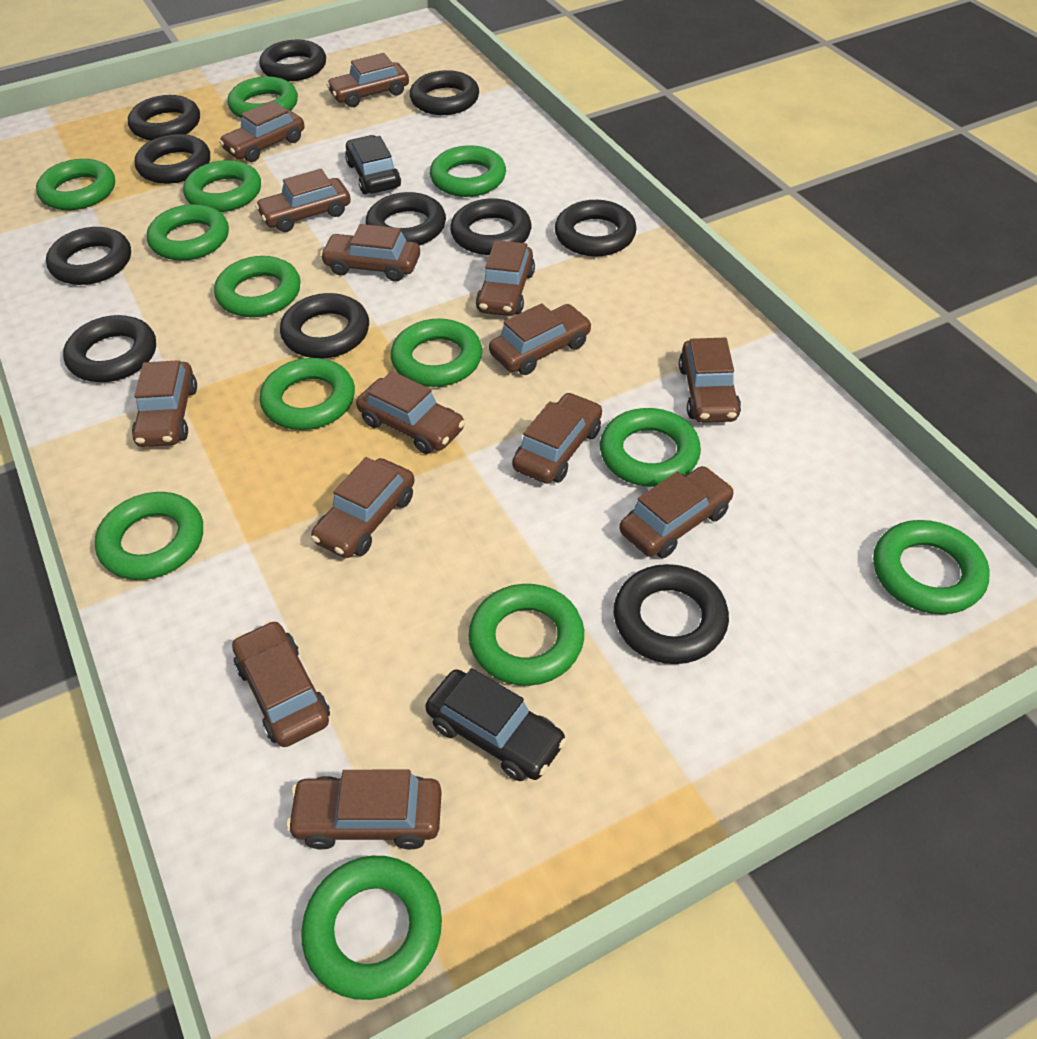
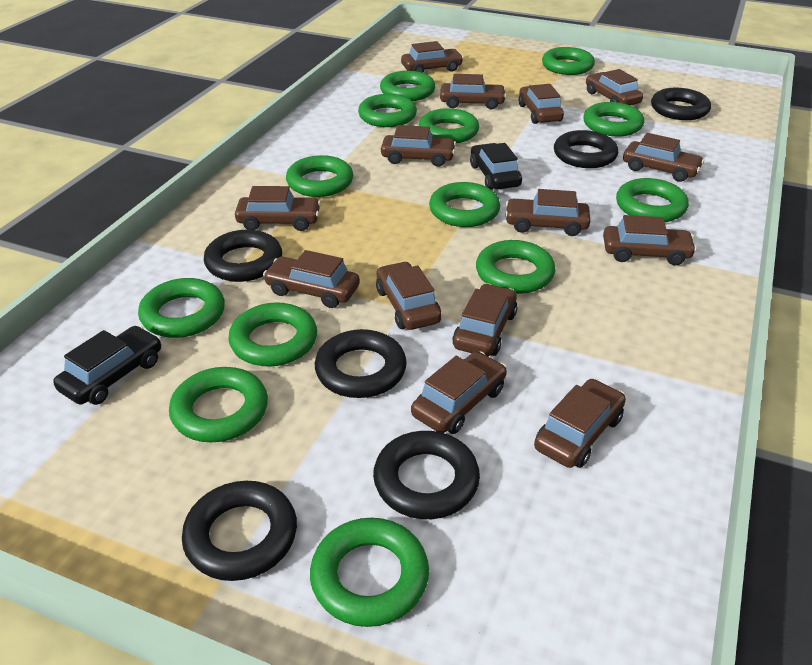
black ring: [46,227,131,285] [63,315,156,382] [128,95,200,141] [135,134,210,184] [259,40,326,81] [280,293,369,359] [366,192,446,246] [410,70,479,115] [450,199,531,255] [555,200,637,257] [614,564,729,664] = 11 -> [182,481,297,581] [204,230,282,282] [315,329,407,398] [373,431,480,519] [554,130,618,168] [651,88,711,120] = 6

